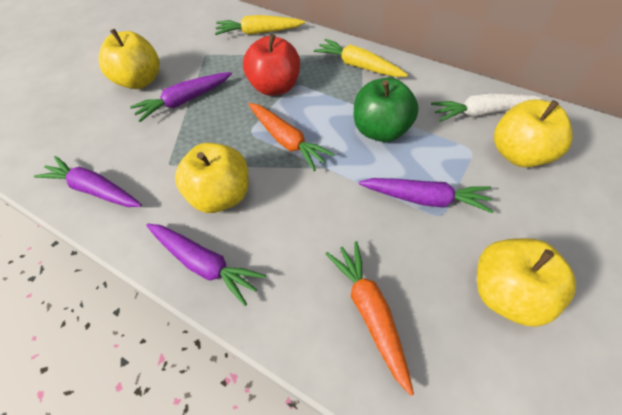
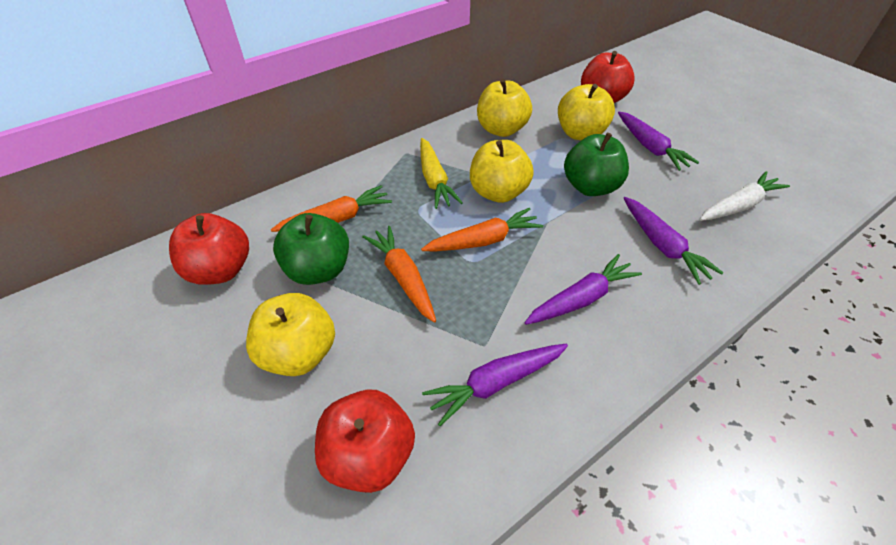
green apple: [354,77,419,142] = 1 -> [273,213,349,285] [564,133,629,196] = 2
orange carrot: [248,103,335,171] [326,241,414,396] = 2 -> [271,185,392,232] [362,226,436,322] [421,208,543,251] = 3
red apple: [243,34,300,96] = 1 -> [169,213,249,285] [315,390,415,493] [581,51,635,103] = 3
yellow carrot: [215,15,305,35] [314,39,408,77] = 2 -> [420,138,463,209] = 1

